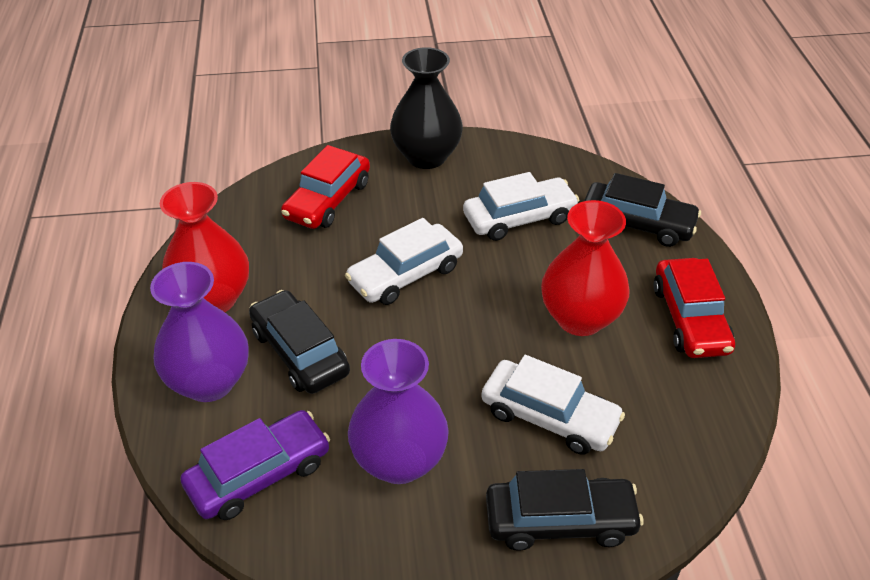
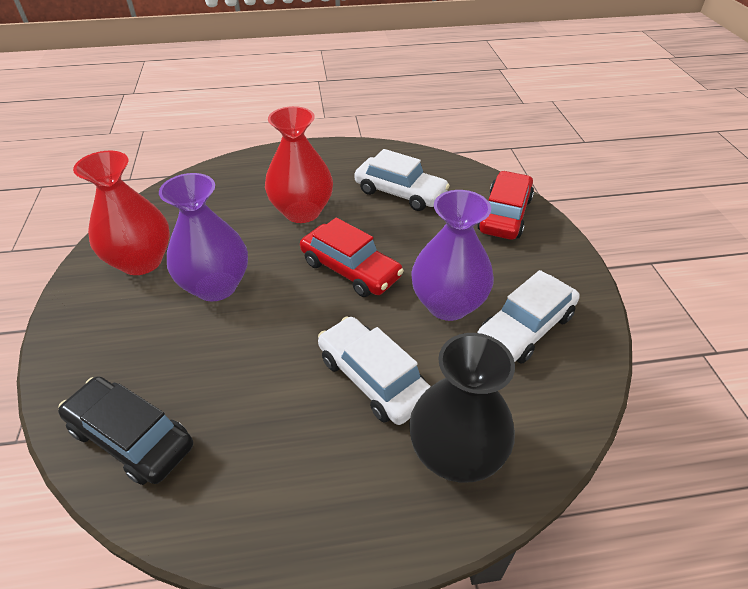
black car: [249,290,350,394] [486,469,644,551] [584,173,701,247] = 3 -> [58,376,193,485] = 1
purple car: [181,410,330,520] = 1 -> none = 0

